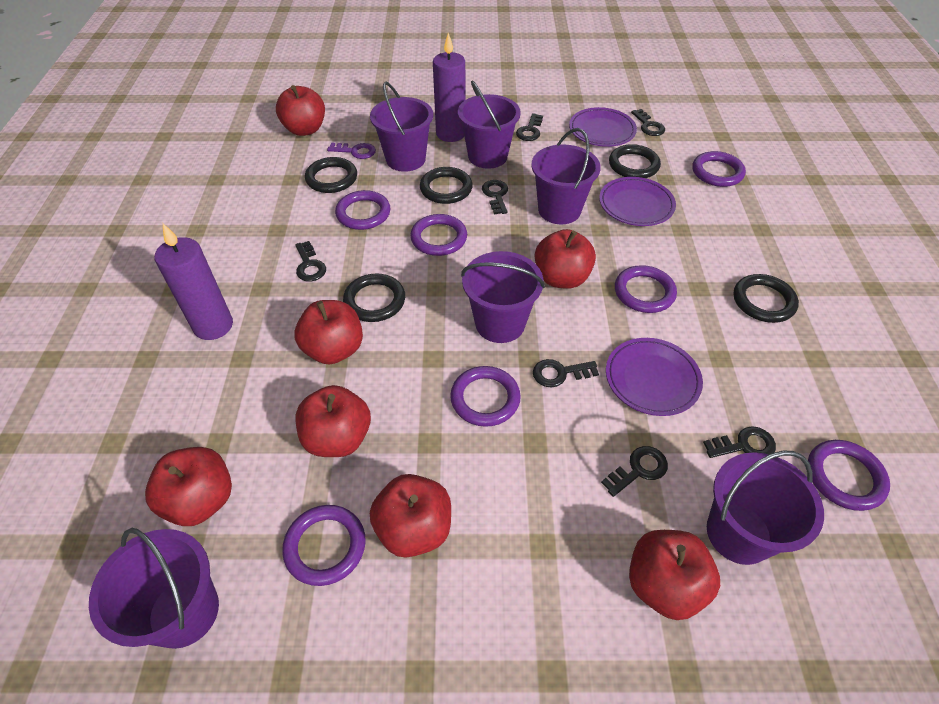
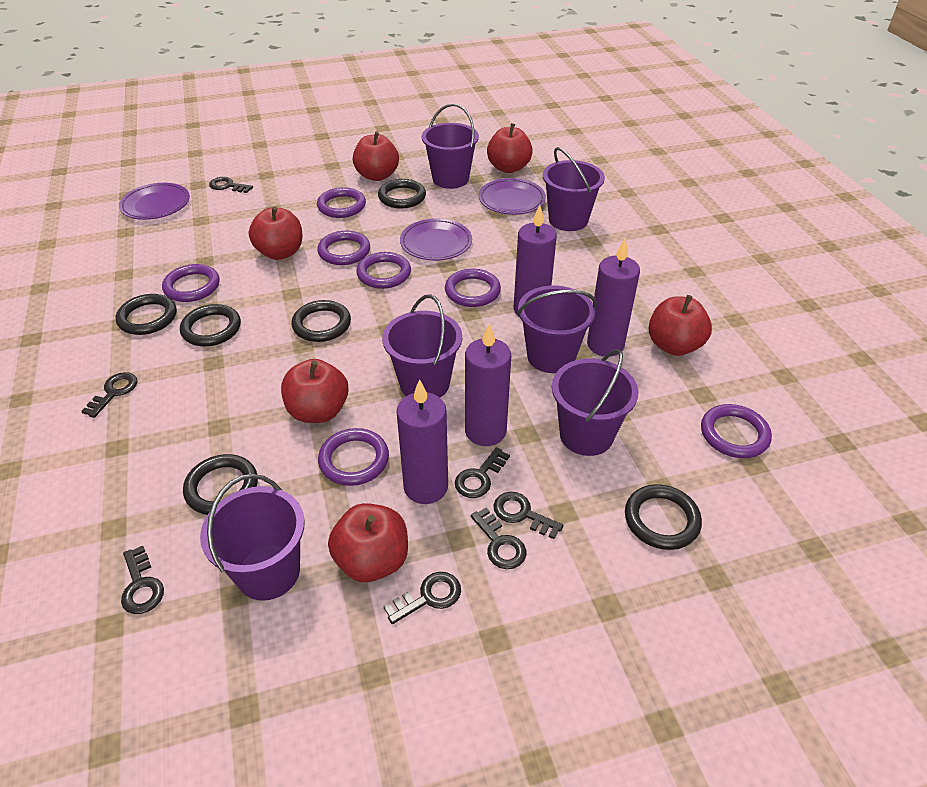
black ring: [305,157,357,193] [343,274,405,322] [420,167,473,204] [609,144,661,178] [733,274,799,323] = 5 -> [116,294,177,335] [180,304,241,346] [183,454,258,515] [291,300,351,342] [378,179,426,209] [625,484,702,550] = 6
purple candle: [155,224,233,340] [433,33,466,142] = 2 -> [396,379,448,504] [465,323,511,446] [514,205,557,317] [587,239,640,357] = 4
purple key: [327,143,376,159] = 1 -> none = 0
red apple: [145,447,232,526] [276,85,325,136] [294,300,363,365] [295,385,371,457] [370,474,451,558] [535,229,596,289] [629,530,720,620] = 7 -> [249,206,302,260] [281,359,348,423] [328,503,408,582] [353,132,399,181] [487,123,533,173] [649,295,712,356] = 6

